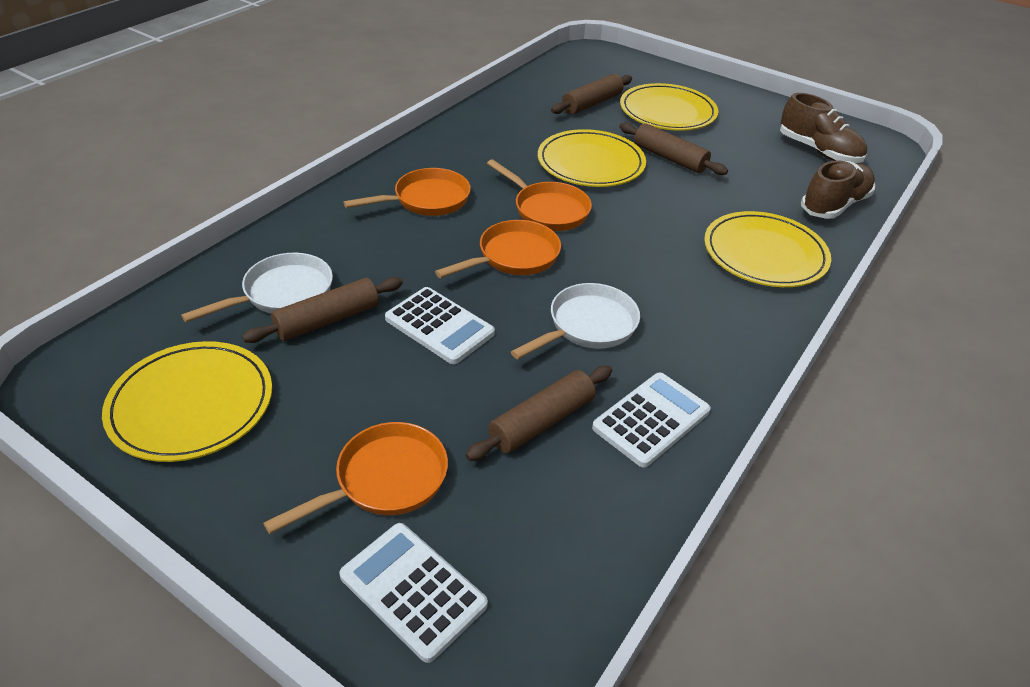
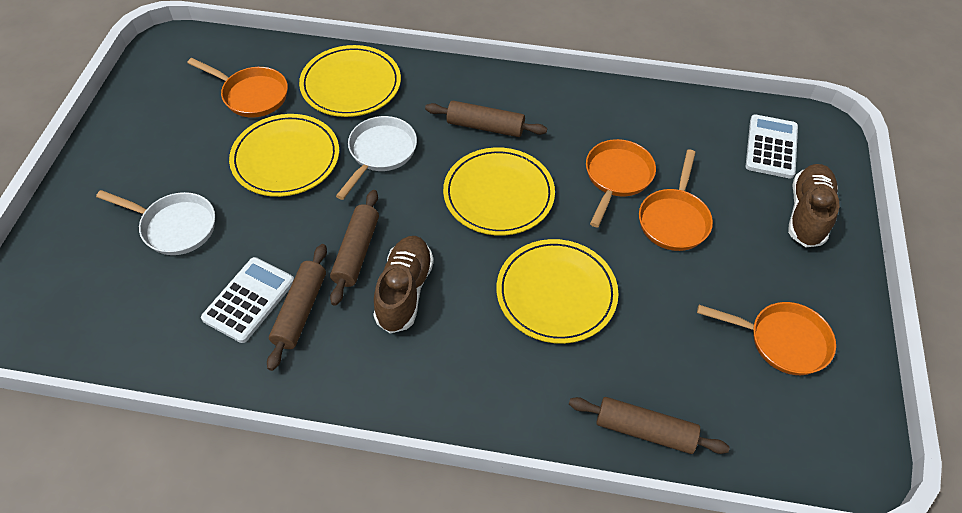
white calculator: [339,523,488,663] [385,287,495,364] [592,373,711,468] = 3 -> [201,257,294,343] [746,115,798,179] = 2

